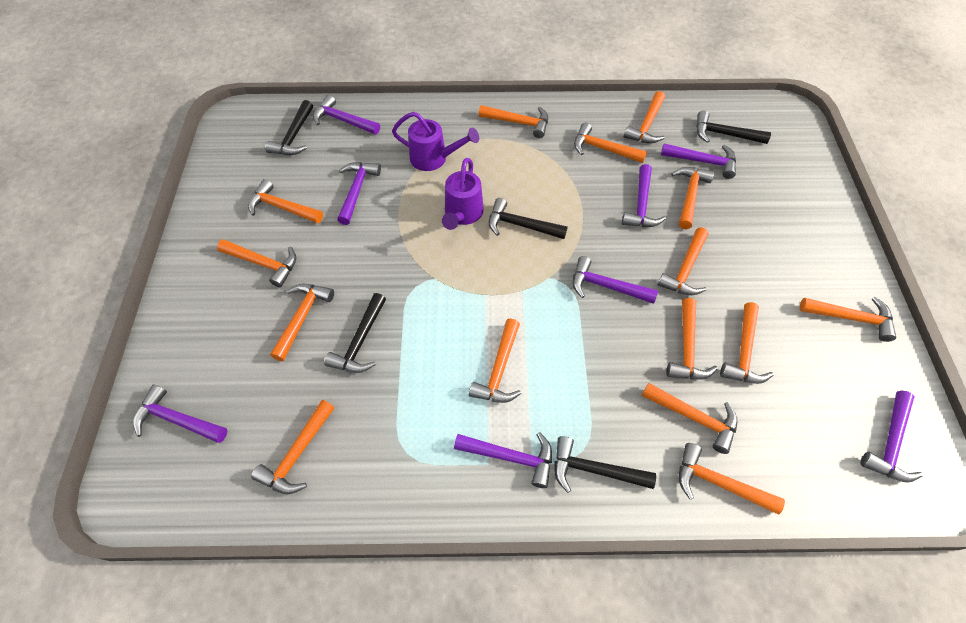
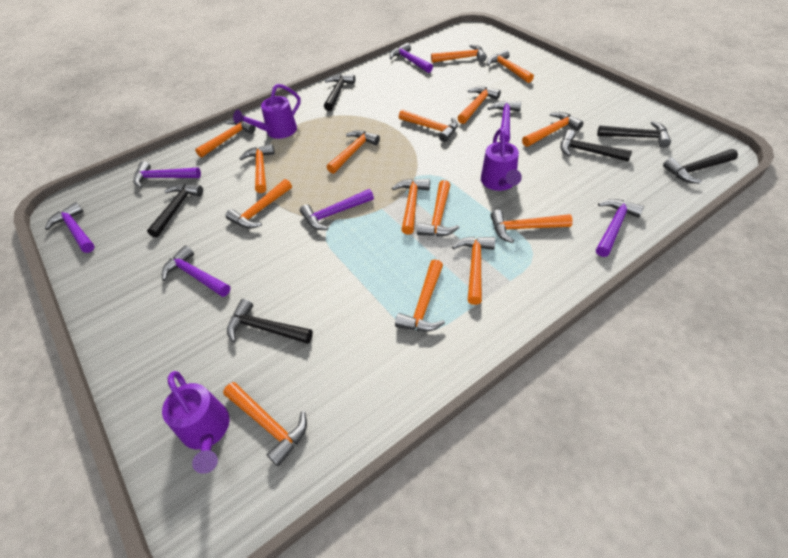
black hammer: [265,100,313,155] [324,293,386,373] [489,198,568,239] [554,436,656,493] [696,110,771,144] = 5 -> [147,184,203,237] [227,299,313,344] [324,74,355,111] [560,130,632,162] [597,121,671,148] [663,149,738,184] = 6
purple hammer: [133,385,227,443] [313,95,380,134] [337,162,381,225] [454,432,552,488] [572,256,658,304] [622,164,666,227] [661,143,736,179] [861,390,923,483] = 8 -> [45,202,95,253] [133,161,201,188] [162,245,231,297] [300,189,374,230] [390,43,433,73] [487,101,521,142] [596,199,644,257] = 7
purple watering can: [392,112,479,171] [442,158,484,230] = 2 -> [162,371,229,474] [233,84,301,139] [481,128,522,191] = 3

